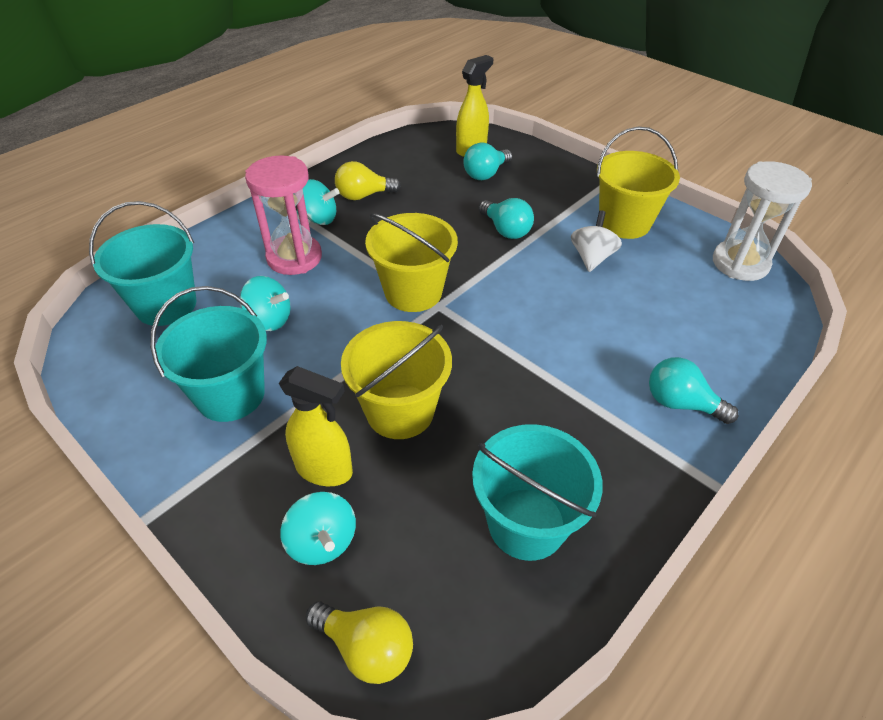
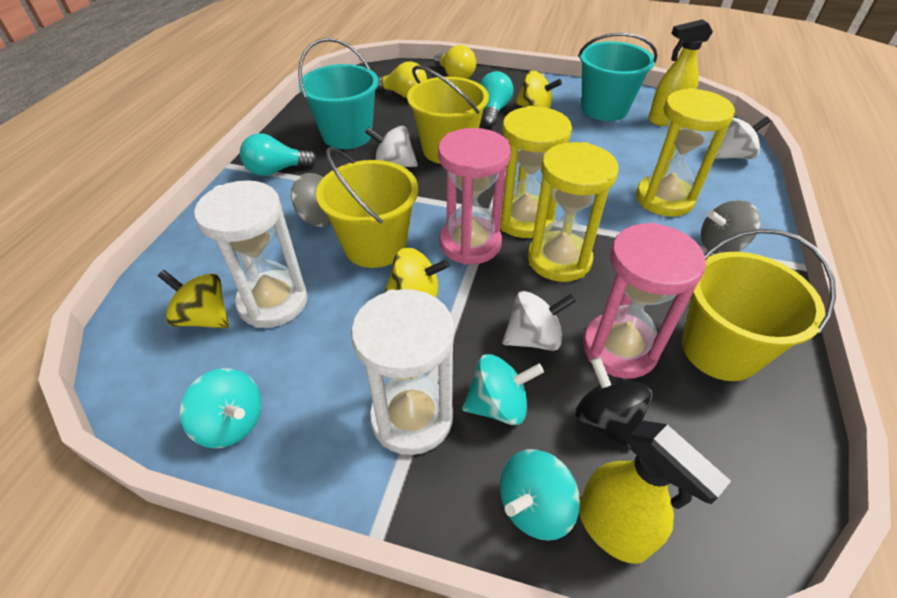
black spinning top: none = 0 -> [576,357,653,450] = 1
grey spinning top: none = 0 -> [291,173,331,227] [701,200,760,254] = 2
pink hourglass: [245,155,322,275] = 1 -> [438,128,511,265] [583,222,706,379] = 2
turquoise bucket: [89,201,196,326] [150,286,267,422] [472,424,603,561] = 3 -> [298,38,379,149] [578,33,657,121] = 2
turquoise light bulb: [463,143,512,180] [479,198,534,239] [649,357,739,424] = 3 -> [240,133,317,176] [480,71,514,126] = 2
white hourglass: [713,161,812,281] = 1 -> [194,180,308,328] [351,289,454,455] = 2
white spinning top: [571,211,622,272] = 1 -> [365,126,418,167] [502,291,576,351] [715,117,771,159] = 3
yellow hourglass: none = 0 -> [500,106,572,238] [528,142,619,282] [636,88,735,217] = 3
yellow spinning top: none = 0 -> [158,270,229,328] [385,248,449,298] [515,71,562,109] = 3

